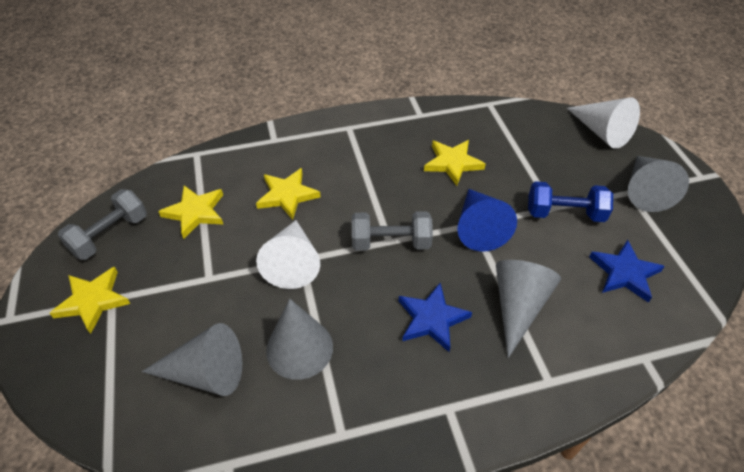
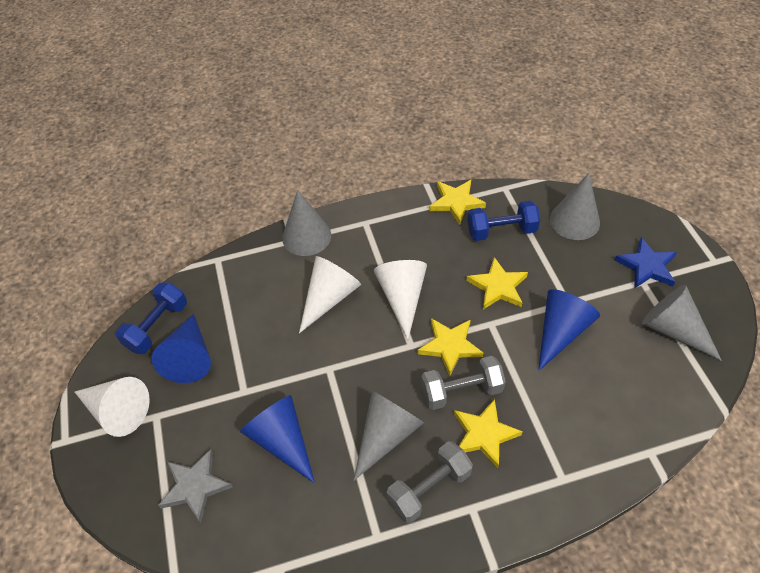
blue cone: [457,189,517,252] = 1 -> [152,314,211,383] [240,395,315,484] [538,289,600,371] = 3
blue dumbbell: [528,181,613,222] = 1 -> [116,282,187,354] [468,201,540,241] = 2
blue star: [399,283,472,352] [589,240,665,303] = 2 -> [615,237,677,288] = 1
grey star: none = 0 -> [158,449,233,523] = 1
white cone: [256,220,320,289] [567,97,640,149] = 2 -> [75,377,150,437] [299,256,361,333] [374,260,427,340] = 3

